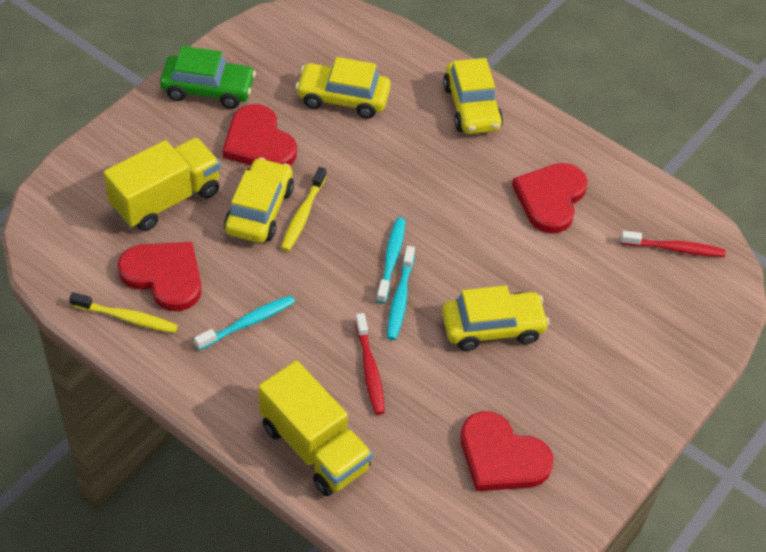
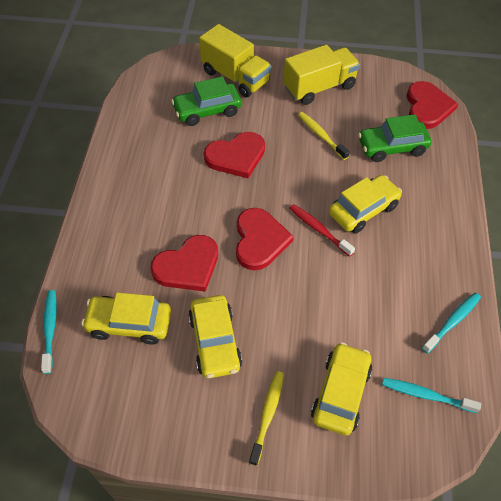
green car: [160,46,256,109] = 1 -> [171,76,242,126] [358,114,431,162] = 2
red toothbrush: [355,313,385,415] [621,231,726,257] = 2 -> [289,204,355,257] = 1

